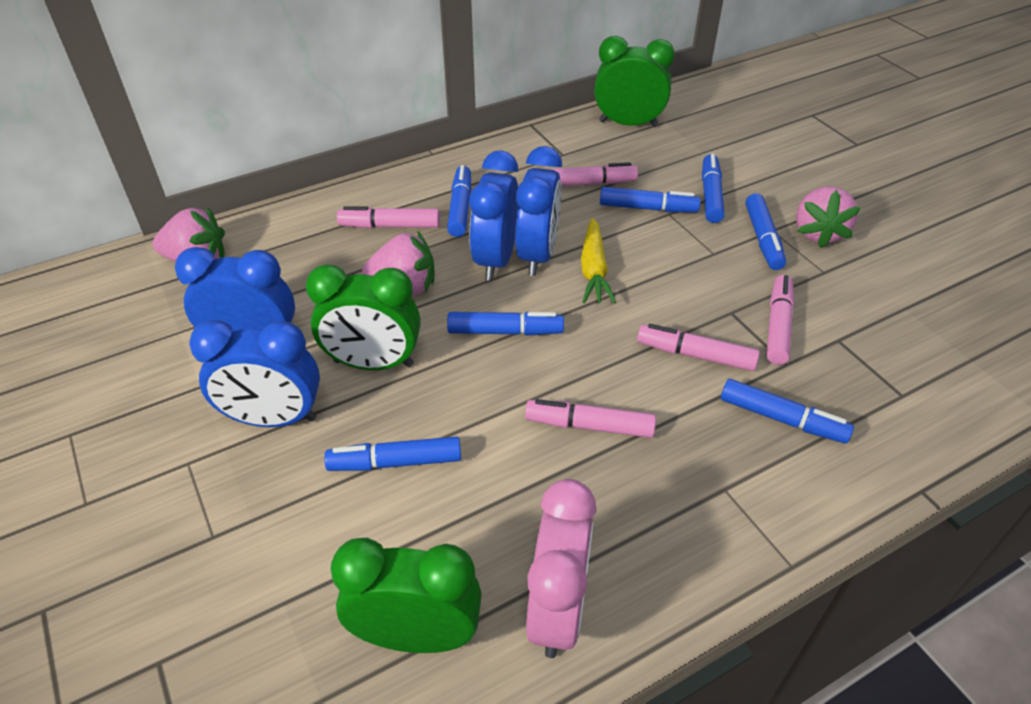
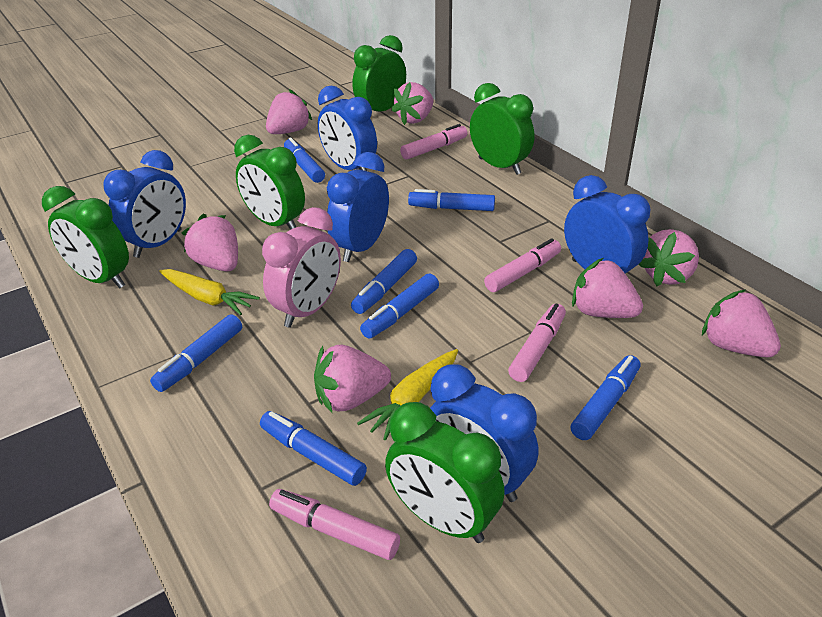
blue clock: [175,247,295,331] [189,320,320,427] [469,150,518,281] [515,146,562,276] = 4 -> [103,150,186,258] [318,86,377,171] [327,152,389,262] [430,364,538,502] [564,175,650,273] = 5
green clock: [306,264,421,370] [331,538,482,653] [594,36,675,127] = 3 -> [42,186,129,288] [234,135,305,230] [352,35,406,112] [385,402,505,543] [470,83,534,175] = 5
pink marker: [337,206,440,228] [525,399,656,438] [549,162,638,186] [637,324,760,371] [766,275,794,365] = 5 -> [269,489,400,560] [400,124,467,160] [484,238,561,292] [508,303,566,382] = 4
pink strawberry: [152,207,225,262] [362,231,435,295] [796,186,861,248] = 3 -> [182,214,238,271] [266,89,312,134] [314,345,391,412] [391,82,433,125] [572,258,643,318] [638,229,699,286] [702,290,781,357] = 7
yellow carrot: [581,218,616,303] = 1 -> [159,269,260,315] [357,349,458,440] = 2

